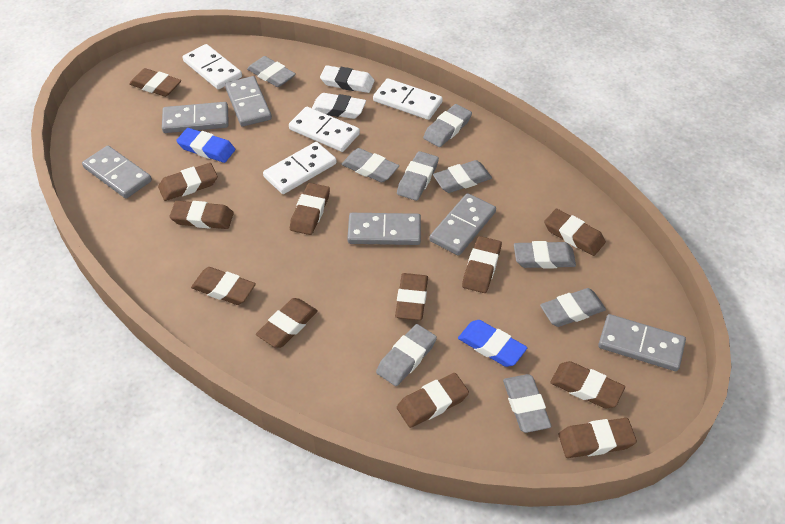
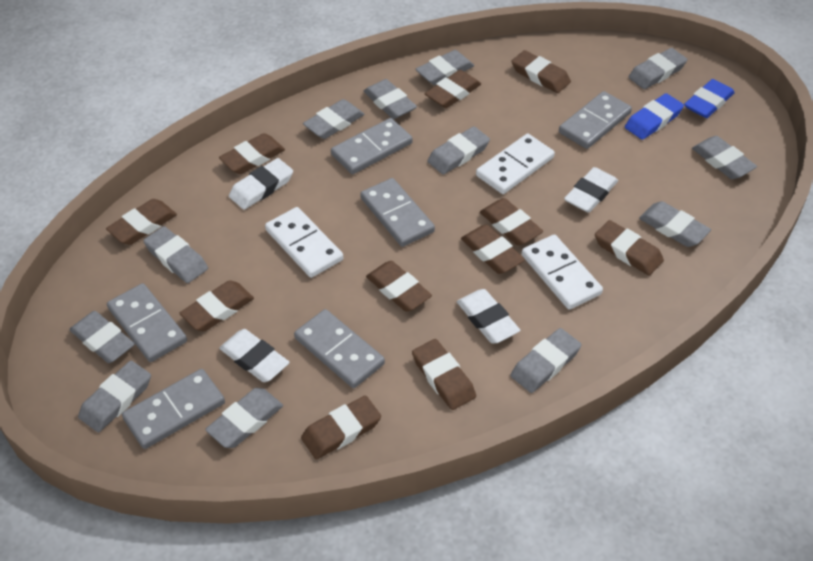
brown eraser: [129,68,181,97] [158,163,218,201] [169,201,234,229] [191,267,256,305] [256,298,318,348] [290,183,330,235] [395,273,428,320] [397,373,469,428] [462,236,502,293] [544,209,606,256] [550,361,625,408] [558,418,637,458] = 12 -> [106,199,177,245] [179,280,254,331] [219,133,285,174] [301,395,381,460] [366,261,432,312] [412,339,476,410] [425,70,481,108] [461,225,525,274] [480,198,543,246] [511,50,571,93] [595,220,664,275] = 11
grey eraser: [247,56,296,87] [341,148,399,182] [376,324,437,386] [397,151,439,201] [423,104,472,147] [433,160,492,193] [503,374,552,433] [514,241,576,269] [540,288,606,327] = 9 -> [69,311,135,363] [78,361,151,432] [143,226,208,283] [205,388,283,448] [303,99,364,139] [364,79,417,119] [415,50,474,85] [427,126,490,175] [510,328,581,393] [629,48,687,89] [639,201,711,247] [692,136,757,179] = 12
white domino: [183,44,242,89] [263,142,337,194] [289,107,360,152] [373,78,443,120] = 4 -> [265,207,343,278] [476,134,555,194] [522,234,603,310] = 3
white eraser: [312,93,366,119] [320,65,375,93] = 2 -> [219,329,290,382] [229,158,293,210] [457,289,520,343] [564,167,618,213] = 4

